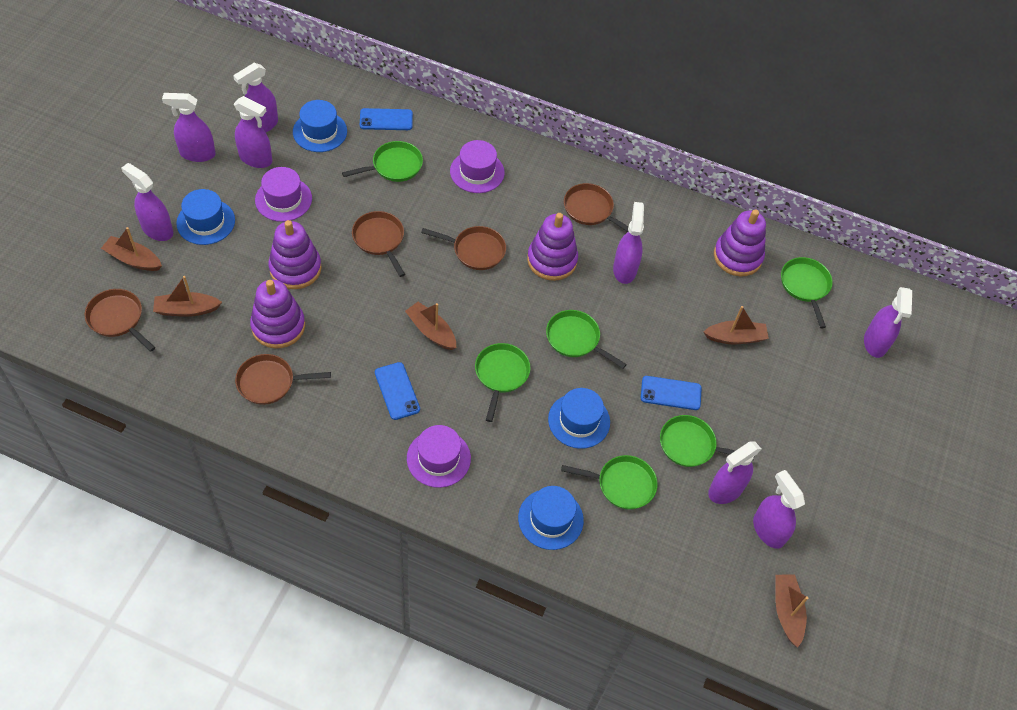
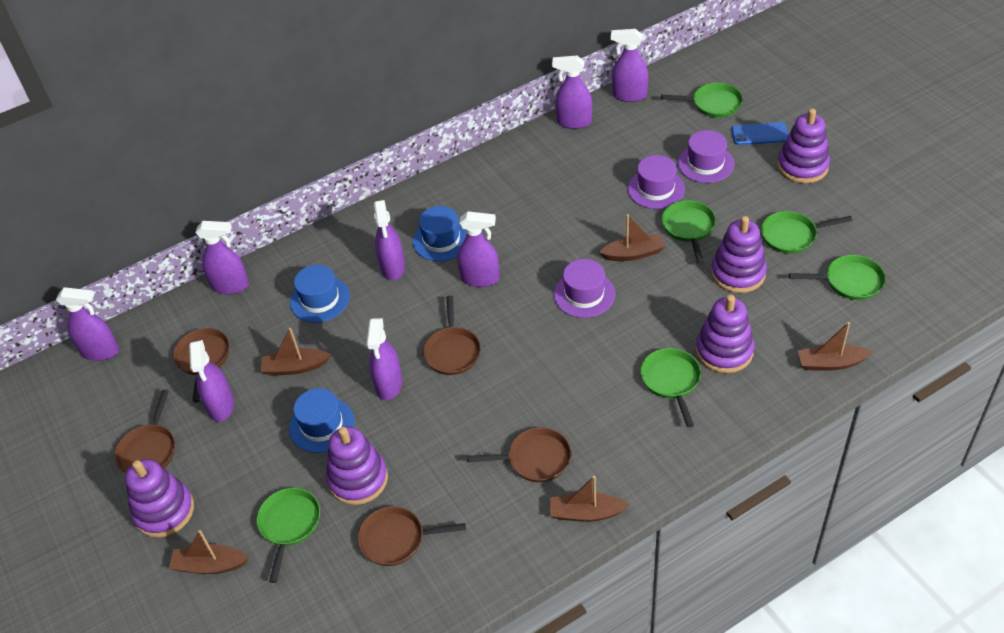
blue hat: [176,189,235,245] [293,100,347,152] [518,486,584,550] [548,388,610,449] = 4 -> [289,388,355,453] [290,265,350,322] [413,206,467,261] = 3
blue phone: [360,108,413,130] [375,362,420,420] [641,376,702,410] = 3 -> [731,122,788,145] = 1
purple stacking toy: [250,280,305,348] [268,220,322,289] [527,213,578,281] [714,209,766,276] = 4 -> [125,459,194,538] [326,426,388,505] [696,295,754,373] [711,216,767,293] [777,109,830,184] = 5

